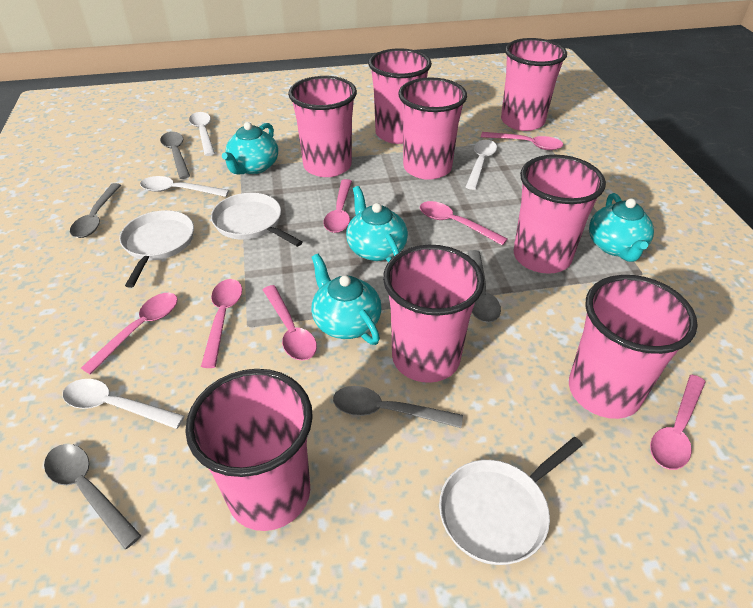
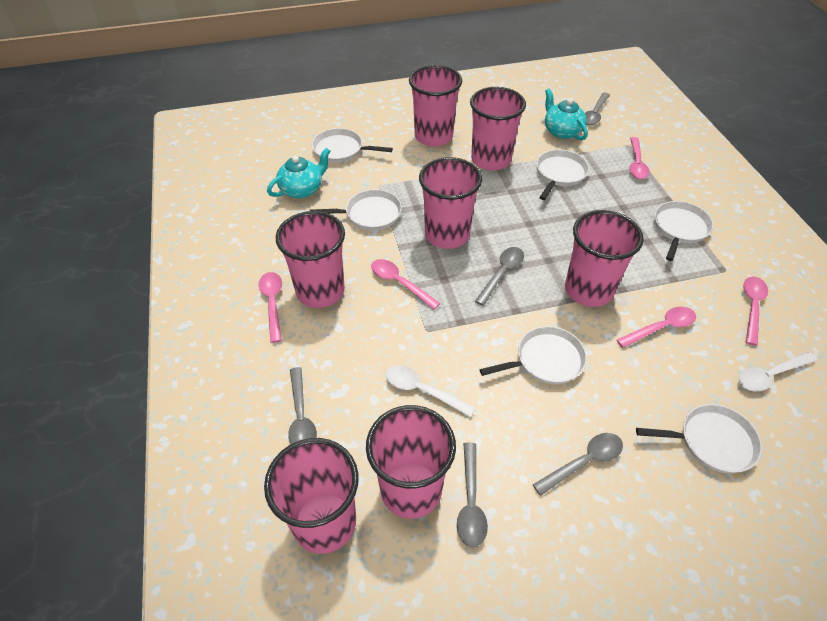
pink cup: [185,369,313,531] [288,76,357,177] [368,48,432,144] [383,245,484,383] [398,77,467,180] [501,38,567,131] [514,155,606,274] [569,275,698,419] = 8 -> [264,438,359,554] [276,211,345,308] [366,405,456,519] [409,65,462,147] [419,157,482,249] [470,87,526,171] [565,210,644,307] = 7
pink spoon: [81,293,178,374] [201,279,242,368] [263,285,317,361] [323,179,352,233] [420,201,507,246] [481,132,563,150] [650,375,705,470] = 7 -> [259,272,282,343] [371,259,441,309] [617,307,696,348] [629,137,650,179] [743,277,768,346] = 5
turquoise teapot: [222,122,278,174] [311,254,381,345] [346,186,408,262] [589,193,654,262] = 4 -> [267,148,330,199] [545,89,588,140] = 2
white pan: [119,210,194,288] [211,193,302,247] [439,437,583,565] = 3 -> [310,189,402,230] [312,128,393,163] [480,326,587,384] [536,150,589,200] [636,404,762,473] [654,201,713,261] = 6
white spoon: [63,379,185,429] [140,176,229,197] [189,112,215,156] [466,140,497,190] = 4 -> [385,365,475,417] [739,352,817,391] = 2

